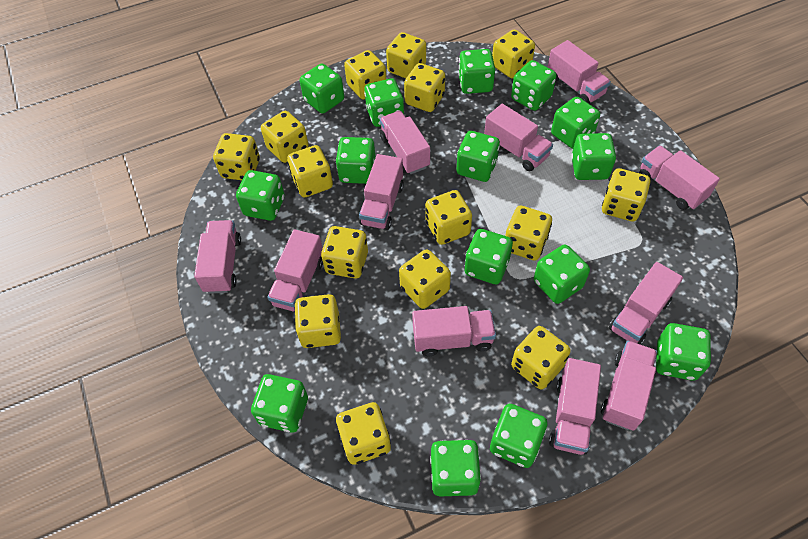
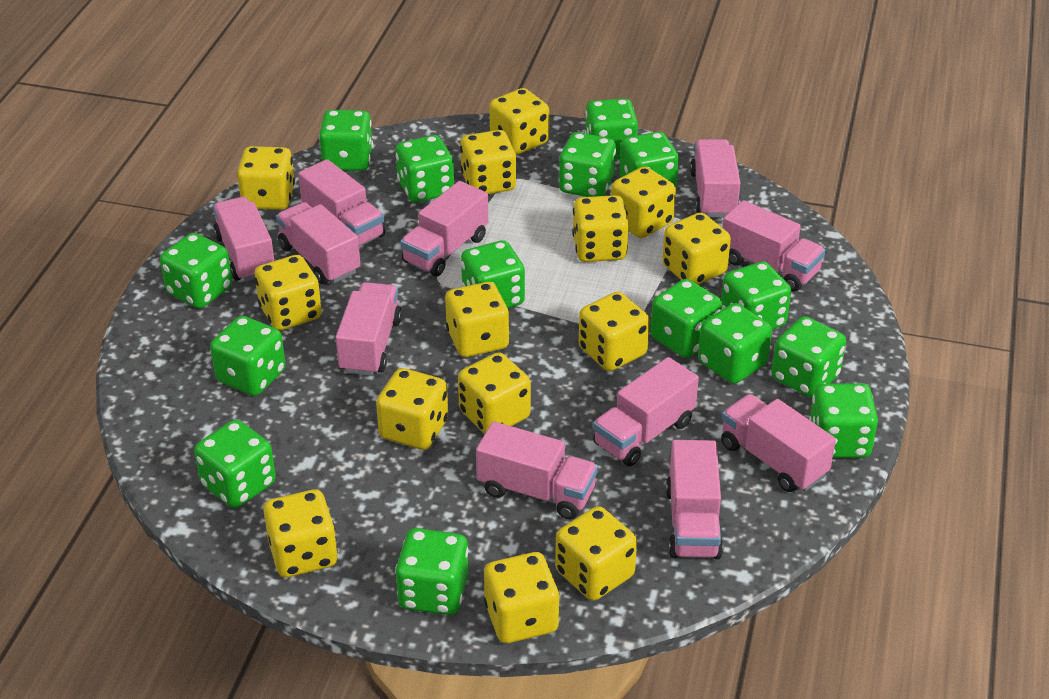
yellow dice: [213,133,260,180] [261,111,309,163] [287,145,333,197] [294,294,341,348] [321,226,368,279] [336,402,391,465] [344,50,386,100] [386,32,426,78] [399,249,451,309] [404,63,445,112] [425,190,472,245] [492,30,535,78] [505,206,552,261] [511,326,571,390] [602,168,650,221] = 15 -> [237,146,295,210] [254,255,322,330] [264,489,338,577] [376,368,448,450] [445,282,509,357] [458,352,531,434] [460,130,516,194] [484,552,560,643] [490,88,549,155] [555,506,637,601] [572,195,629,262] [579,292,650,371] [611,166,676,238] [662,212,731,285] = 14

